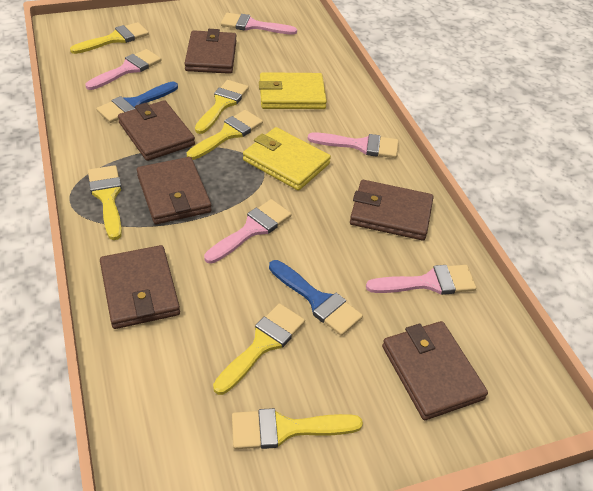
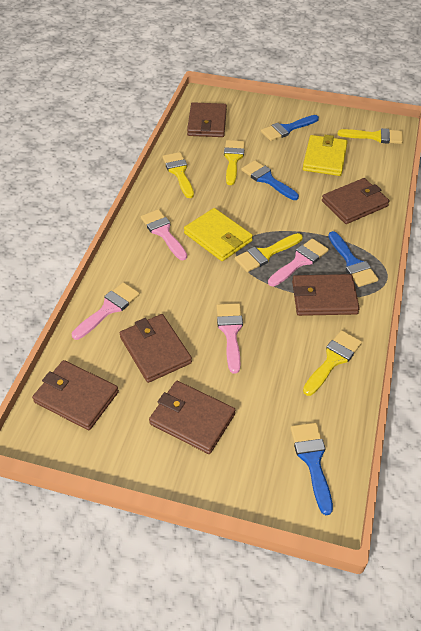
blue brush: [96,81,178,123] [269,260,363,336] = 2 -> [241,160,299,200] [261,115,319,141] [291,423,333,515] [328,231,379,287] = 4
pink brush: [85,49,161,90] [204,199,292,264] [221,13,297,35] [307,132,399,158] [366,265,477,295] = 5 -> [72,282,140,340] [141,209,187,260] [217,303,243,374] [268,238,329,286] = 4
yellow brush: [70,22,149,54] [88,165,122,240] [187,110,263,160] [195,80,249,134] [213,303,305,395] [232,408,363,449] = 6 -> [162,152,194,198] [224,140,245,185] [235,233,303,272] [303,330,362,396] [337,128,403,144] = 5

